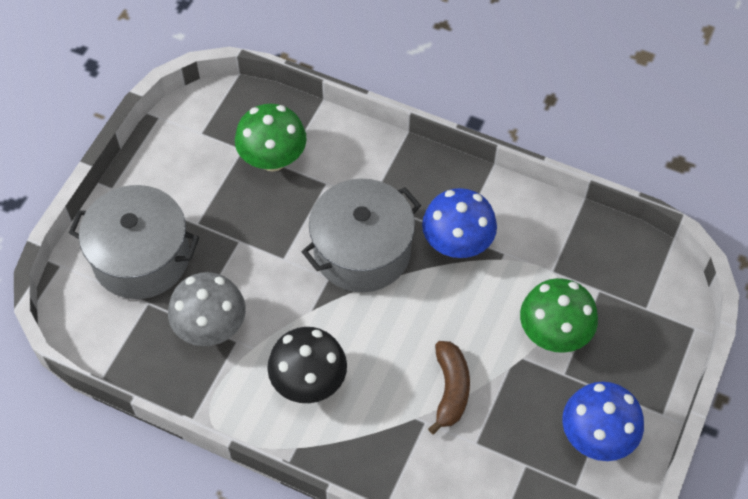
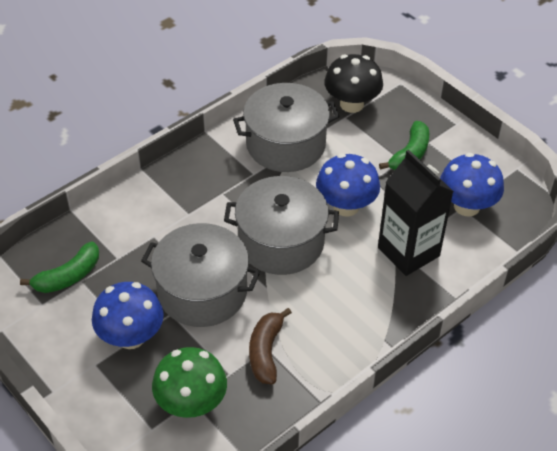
black carton: none = 0 -> [378,150,454,276] = 1
blue mushroom: [422,188,497,258] [562,382,644,461] = 2 -> [92,282,164,349] [316,153,380,216] [440,153,504,217] = 3
green banana: none = 0 -> [20,241,99,293] [379,121,429,170] = 2
green mushroom: [235,104,307,172] [520,278,598,353] = 2 -> [152,347,227,418] = 1
grey mushroom: [168,272,246,346] = 1 -> none = 0
grey pot: [69,185,199,299] [302,179,421,292] = 2 -> [141,223,260,327] [224,176,339,275] [233,83,340,172] = 3

